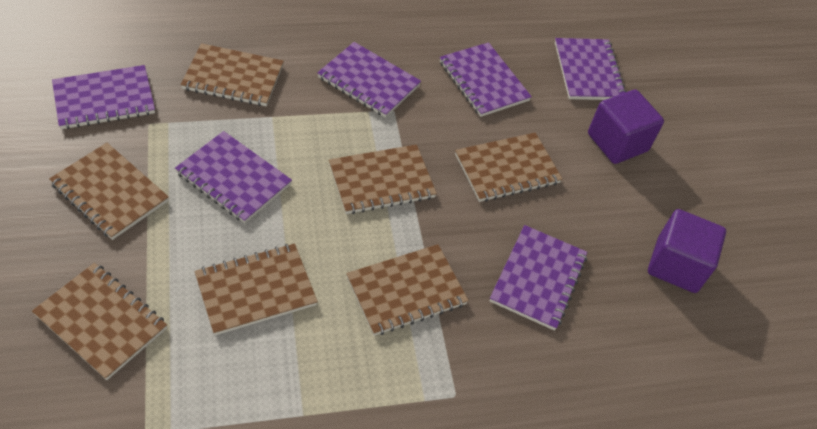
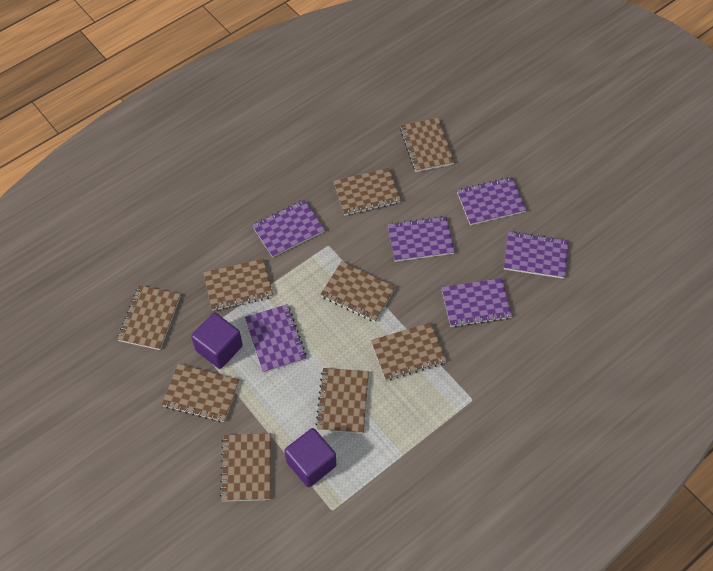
brown notebook: [32,263,167,380] [49,143,169,240] [180,43,284,106] [195,244,318,335] [329,144,437,214] [346,244,469,336] [455,133,562,202] = 7 -> [117,285,181,350] [162,364,239,422] [203,259,273,311] [220,433,271,501] [315,368,369,434] [320,261,396,322] [333,168,401,216] [371,322,447,381] [400,118,455,172] = 9

